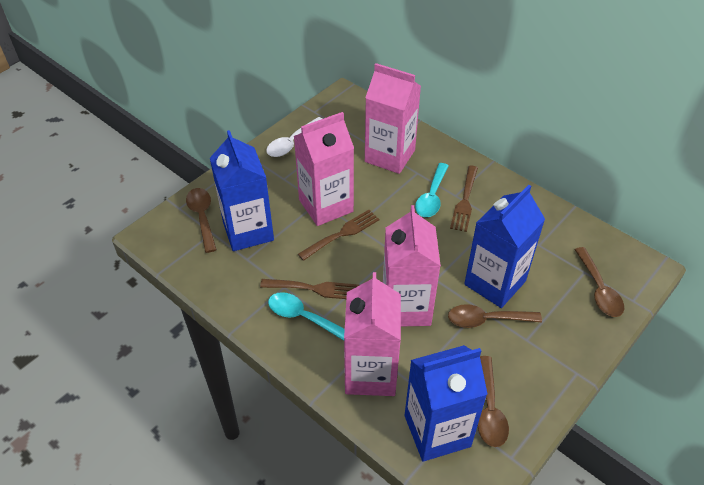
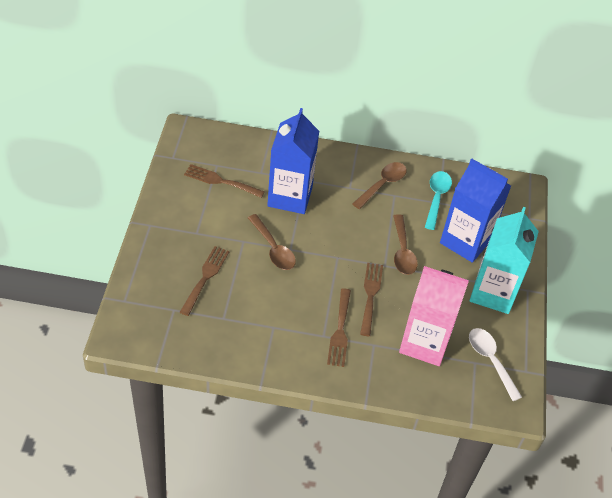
blue carton: [210,130,274,251] [405,345,487,462] [464,185,545,308] = 3 -> [267,108,319,214] [440,159,511,263] = 2
brown fork: [260,279,359,299] [298,210,379,261] [450,165,478,232] = 3 -> [180,246,229,316] [184,164,265,198] [327,288,351,367] [360,263,383,336] = 4
brown spoon: [186,188,217,253] [448,304,542,328] [478,356,509,447] [574,247,624,317] = 4 -> [248,214,296,270] [352,162,407,209] [393,214,418,275] = 3
pink carton: [294,112,354,226] [344,272,401,396] [365,63,421,174] [383,205,441,326] = 4 -> [399,266,469,366] = 1
turquoise carton: none = 0 -> [470,207,539,314] = 1
turquoise spoon: [268,292,345,341] [415,163,449,217] = 2 -> [425,171,452,230] = 1

